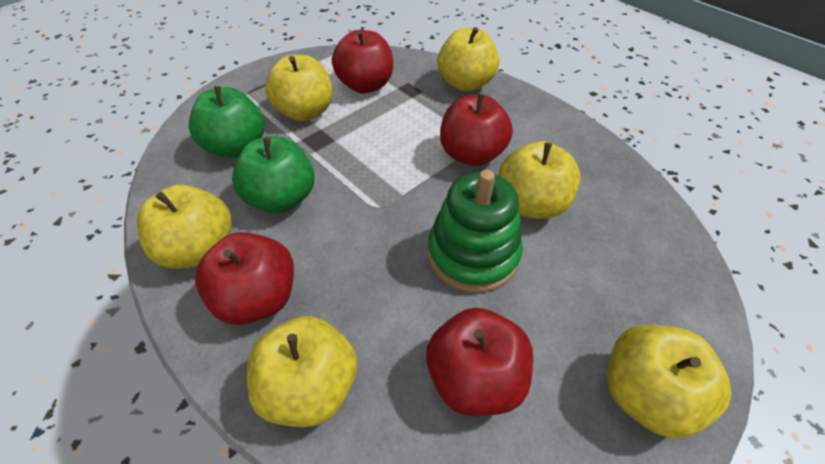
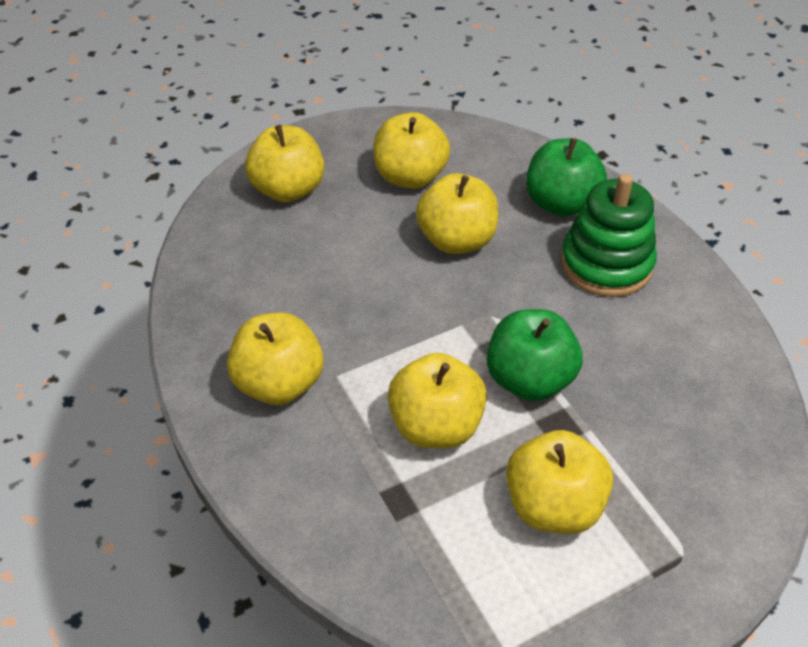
red apple: [195,232,294,325] [332,30,393,93] [426,308,533,416] [440,94,513,166] = 4 -> none = 0

